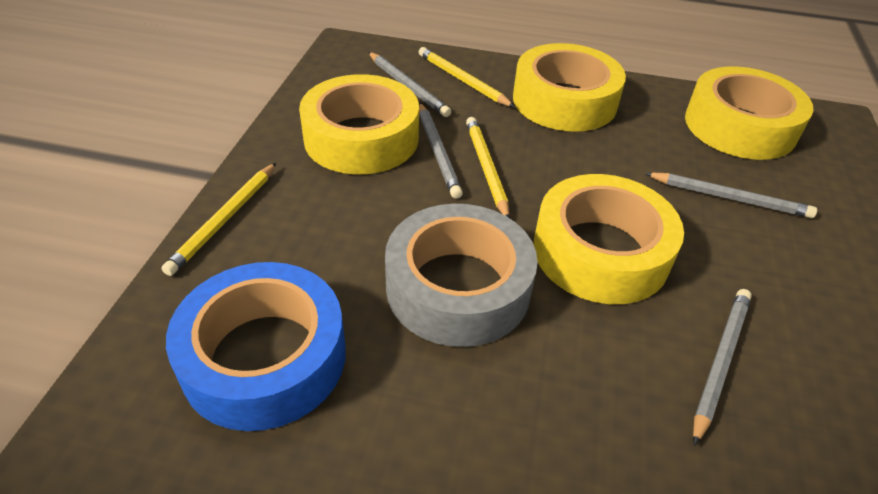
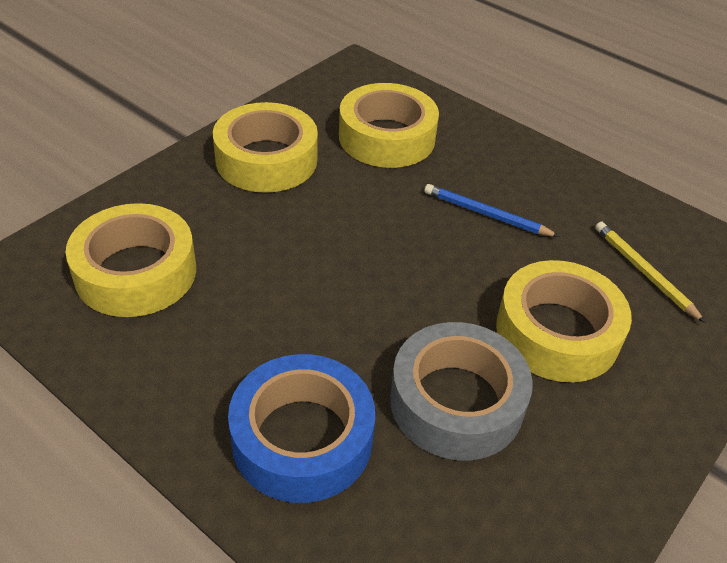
blue pencil: none = 0 -> [424,184,560,237] = 1
grey pencil: [368,52,451,117] [419,102,463,199] [644,173,817,218] [693,289,752,446] = 4 -> none = 0
yellow pencil: [162,163,276,276] [419,47,515,107] [466,117,509,218] = 3 -> [595,222,706,323] = 1

